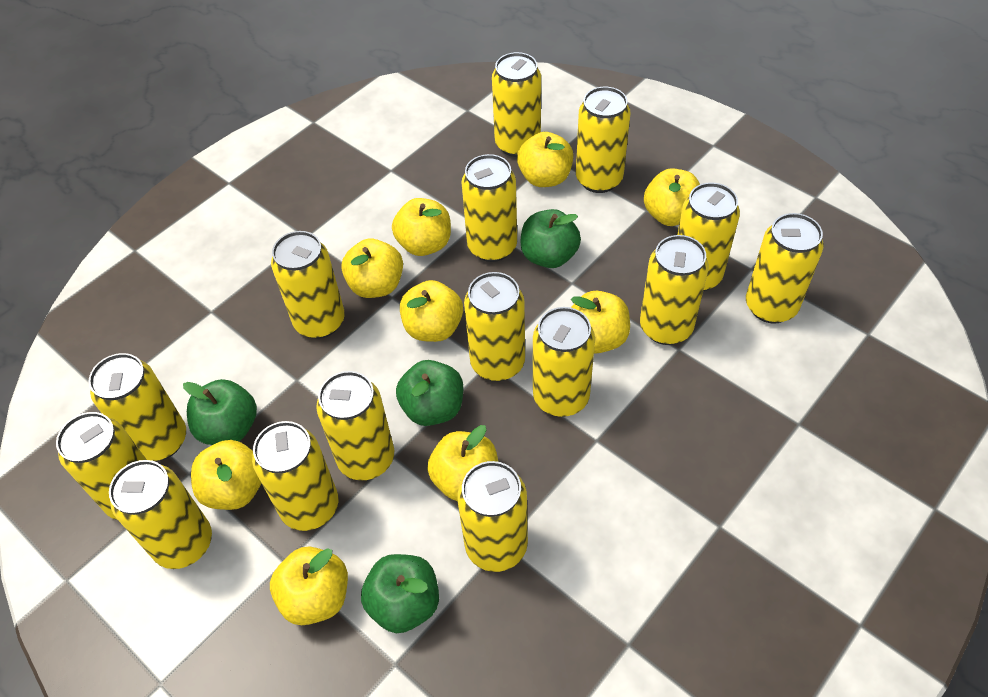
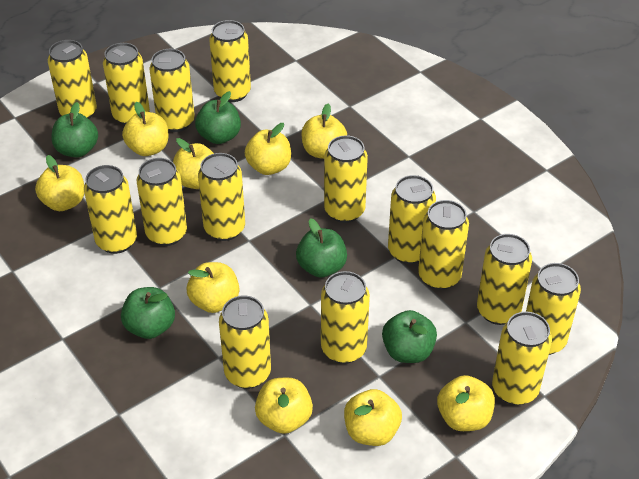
green apple: [183,379,257,445] [361,554,439,633] [396,360,463,426] [520,209,581,268] = 4 -> [52,102,98,157] [121,287,175,339] [195,91,241,144] [296,218,347,278] [382,310,437,363] = 5

